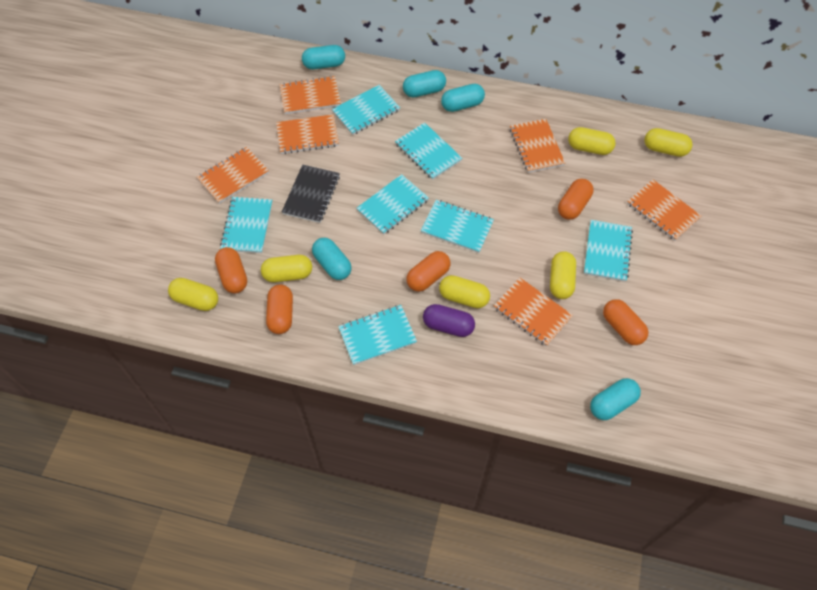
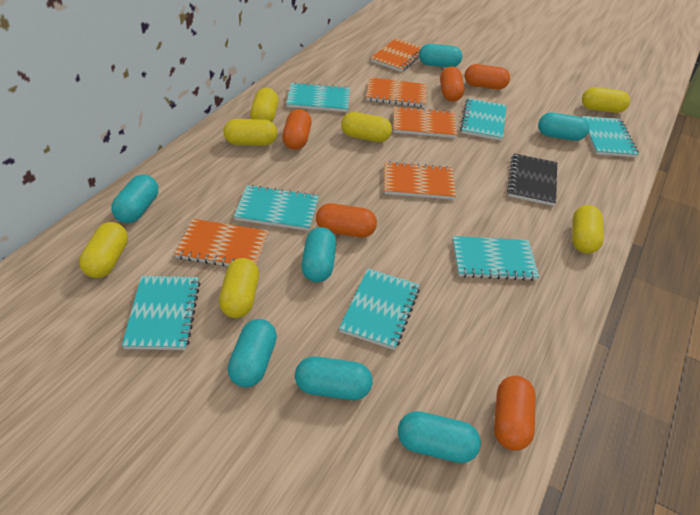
orange notebook: [197,147,269,204] [276,114,339,154] [280,76,341,114] [494,278,573,347] [510,119,565,173] [627,179,702,241] = 6 -> [175,219,269,266] [366,77,427,107] [371,38,422,72] [384,162,456,200] [394,106,457,138] = 5
purple capsule: [423,304,475,337] = 1 -> none = 0
turquoise capsule: [302,45,345,69] [312,238,352,280] [403,70,446,97] [441,84,485,112] [590,378,641,420] = 5 -> [111,174,158,223] [227,319,277,387] [295,356,373,400] [301,227,336,282] [398,411,481,463] [419,44,462,67] [538,112,589,141] = 7
yellow capsule: [168,278,218,311] [261,255,312,282] [439,275,490,308] [550,251,576,299] [568,127,616,155] [644,128,693,157] = 6 -> [79,222,128,278] [219,258,259,318] [223,119,277,146] [250,88,278,122] [341,112,392,142] [572,205,604,254] [582,87,630,113] = 7

